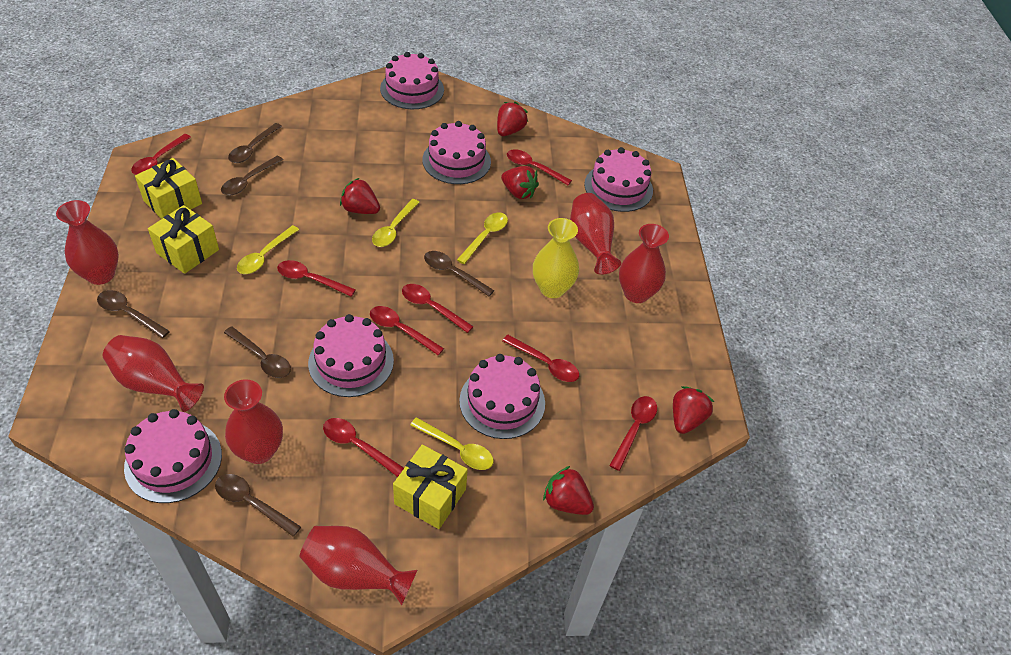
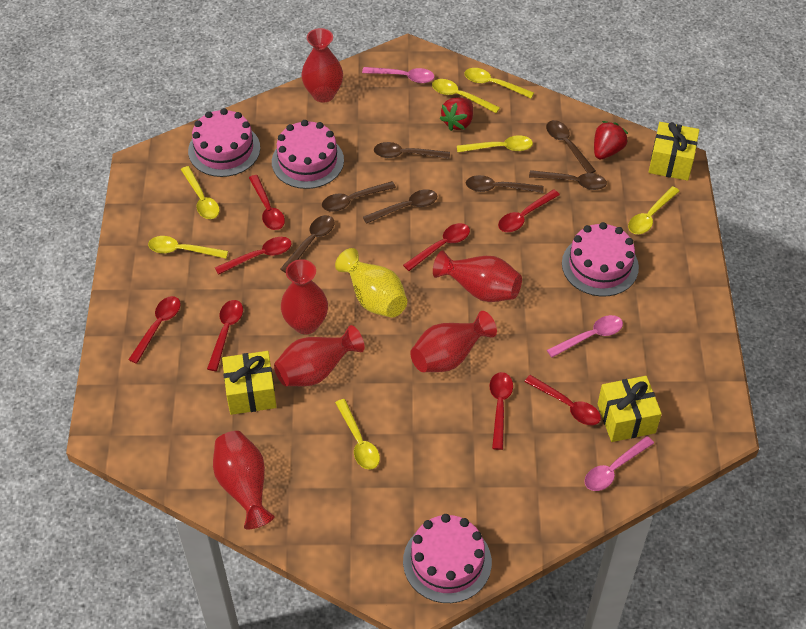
brown spoon: [97,290,170,338] [215,474,301,537] [221,156,283,195] [224,326,291,378] [228,123,282,163] [424,251,494,297] = 6 -> [280,215,334,273] [322,181,396,212] [363,189,437,224] [374,142,450,159] [466,175,544,193] [529,170,607,190] [546,120,596,173] = 7
pink cake: [124,409,222,503] [308,314,394,397] [380,52,444,109] [423,121,491,184] [459,354,545,439] [584,147,653,212] = 6 -> [188,108,260,177] [272,120,344,189] [403,514,492,603] [562,222,639,296] = 4
pink spoon: none = 0 -> [362,67,435,83] [547,315,623,358] [584,436,654,491] = 3
red strawberry: [340,178,380,214] [497,102,528,136] [501,166,539,199] [543,466,594,515] [673,386,714,434] = 5 -> [439,98,473,131] [594,121,628,159] = 2
yellow spoon: [237,225,299,274] [372,199,420,247] [410,417,494,470] [457,213,508,264] = 4 -> [148,236,228,259] [181,166,220,219] [335,399,380,470] [432,79,500,113] [457,135,533,153] [464,68,534,98] [628,186,679,234] = 7

